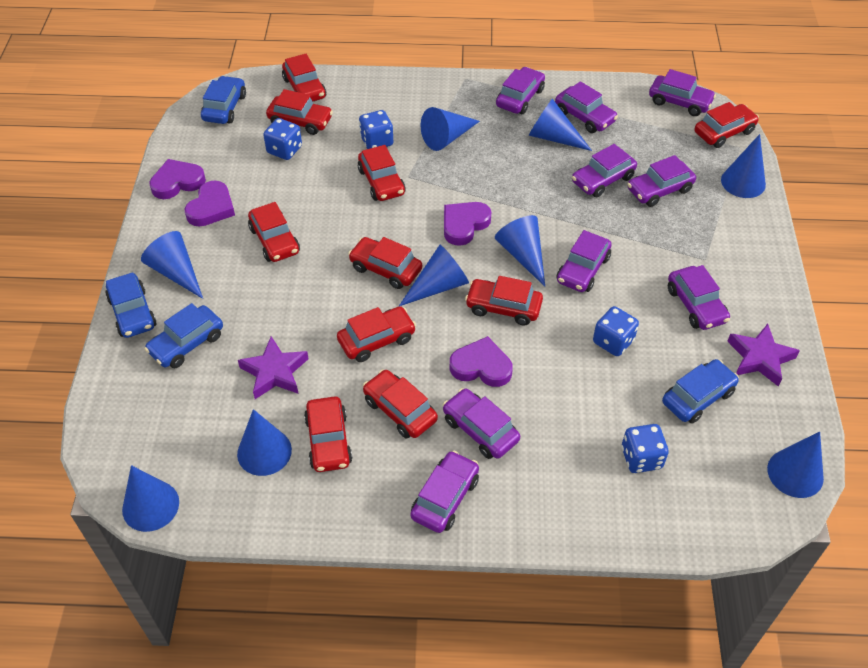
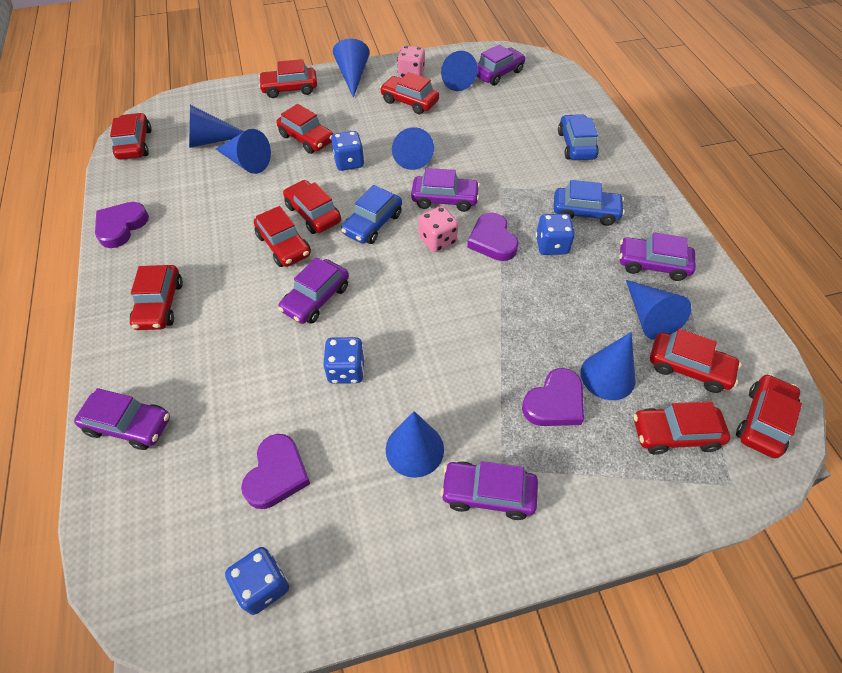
blue car: [105,272,157,338] [145,303,223,368] [201,76,246,124] [662,359,739,424] = 4 -> [341,185,402,244] [554,180,625,226] [558,114,599,160] = 3
blue cone: [122,465,179,532] [141,231,203,299] [237,409,292,476] [399,245,469,306] [421,107,480,151] [495,215,545,286] [529,99,592,151] [721,134,766,198] [767,431,824,498] = 9 -> [189,105,244,148] [216,129,271,174] [333,39,370,98] [386,411,444,478] [392,127,434,170] [441,51,477,91] [580,332,635,400] [626,280,691,340] = 8
pink dice: none = 0 -> [397,45,425,78] [419,206,458,252] = 2
purple car: [411,451,479,533] [443,388,520,459] [496,67,545,114] [555,81,618,133] [556,230,612,292] [572,144,637,197] [627,155,696,207] [649,69,716,116] [668,265,730,330] = 9 -> [74,388,170,450] [278,257,349,324] [411,168,480,212] [440,461,538,520] [477,45,526,86] [619,232,696,281] = 6
purple star: [238,336,309,399] [727,324,800,387] = 2 -> none = 0

